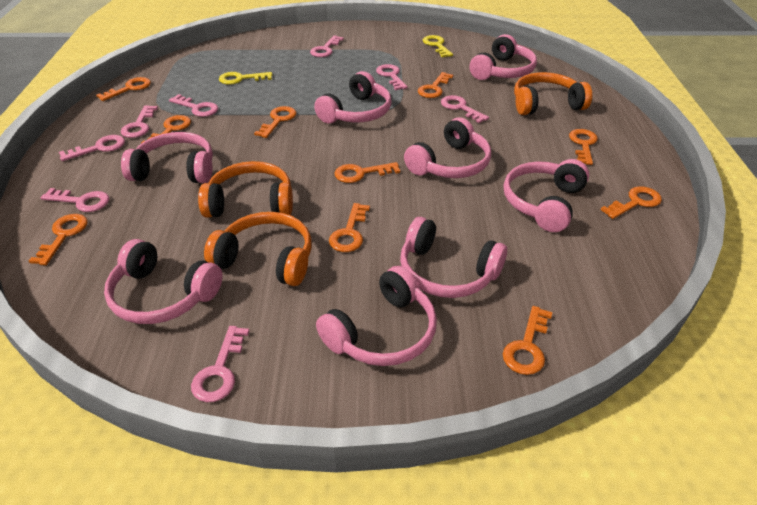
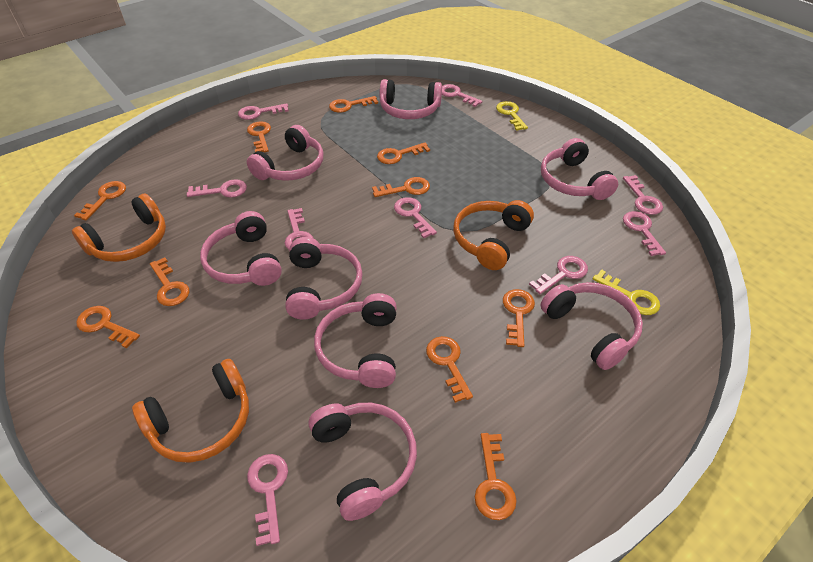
pink key: [41,188,109,212] [59,135,125,161] [121,105,158,138] [169,94,218,117] [191,326,249,402] [310,35,344,57] [376,64,408,90] [441,95,489,123] = 8 -> [187,179,247,198] [238,103,289,120] [247,454,288,546] [285,208,314,250] [394,197,437,238] [442,84,482,107] [529,256,588,294] [623,175,663,215] [623,211,666,256] = 9

